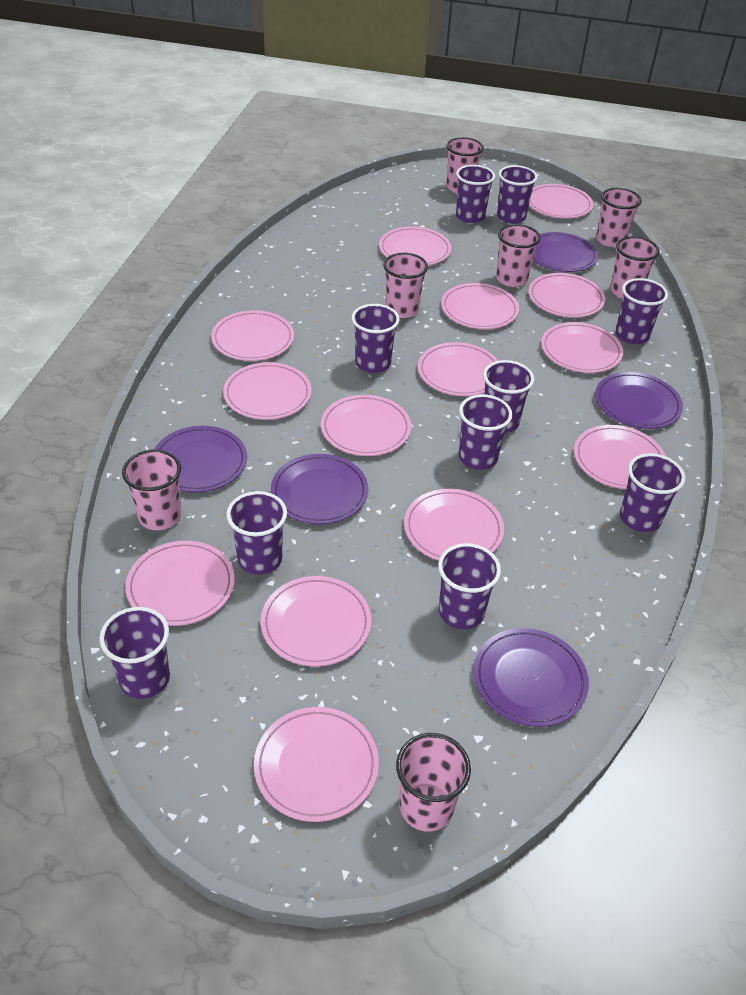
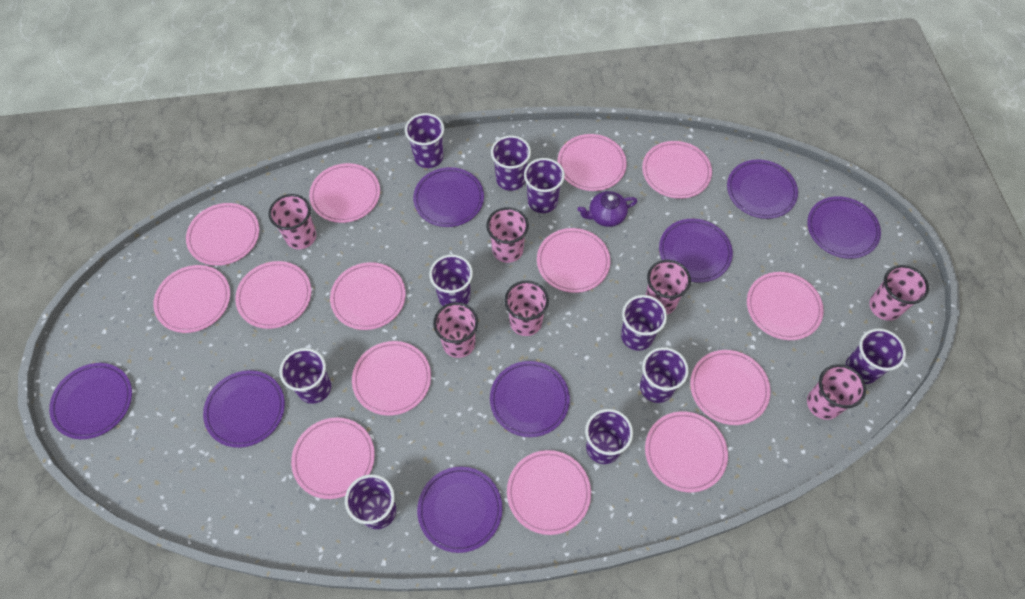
purple plate: [154,426,247,492] [271,454,368,524] [474,628,589,727] [533,232,598,272] [595,372,683,429] = 5 -> [49,363,132,439] [203,370,285,448] [413,167,484,227] [417,467,502,553] [490,361,570,437] [659,219,733,283] [727,159,798,219] [807,196,881,259] = 8
purple teapot: none = 0 -> [577,191,637,227] = 1

